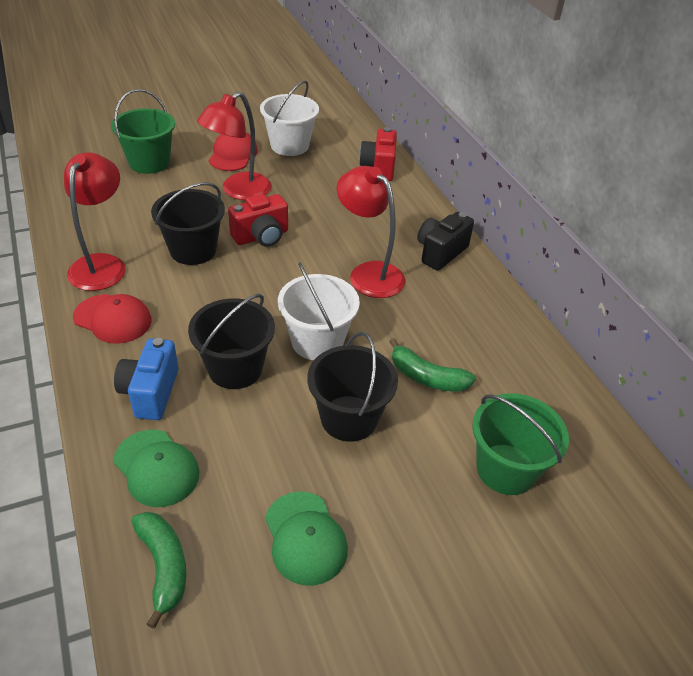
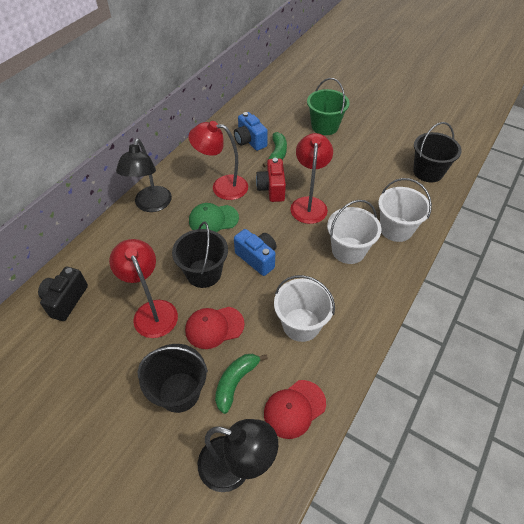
black lamp: none = 0 -> [116,139,172,212] [198,419,278,492] = 2
blue camera: [114,338,178,420] = 1 -> [234,112,268,151] [234,229,277,276] = 2
green bucket: [111,89,175,174] [473,393,569,495] = 2 -> [307,78,350,135] = 1
green cap: [113,430,199,507] [265,492,348,586] = 2 -> [189,203,239,232] = 1
red camera: [228,194,288,247] [359,127,397,181] = 2 -> [256,158,286,202] = 1
white bucket: [260,80,319,156] [278,262,360,360] = 2 -> [274,275,335,342] [327,200,381,264] [378,178,432,242] = 3

